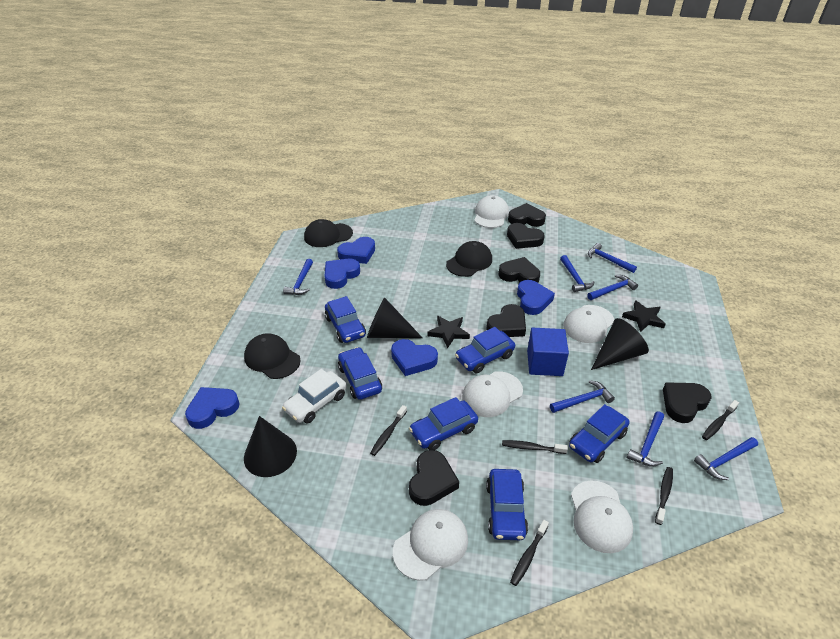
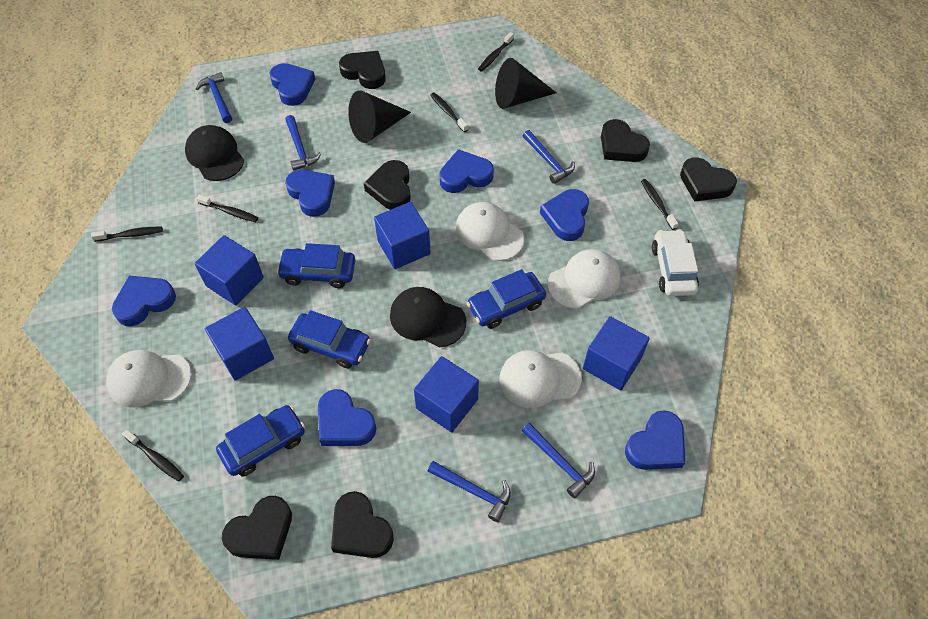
black cap: [244,333,301,379] [304,219,353,247] [446,241,492,277] = 3 -> [185,125,244,181] [390,287,466,347] = 2
black cone: [244,416,297,477] [367,298,423,338] [591,318,649,370] = 3 -> [348,90,411,143] [495,58,556,109] = 2
black star: [427,316,470,348] [622,300,666,332] = 2 -> none = 0
black toothbrush: [370,405,407,456] [502,440,568,454] [510,520,549,586] [655,467,673,525] [702,400,739,440] = 5 -> [91,227,163,242] [122,429,184,482] [196,195,258,222] [431,92,468,132] [478,32,514,71] [641,179,679,230] = 6
blue car: [325,296,366,343] [338,347,382,400] [409,397,478,450] [455,327,515,373] [486,469,528,540] [569,404,629,463] = 6 -> [216,405,305,476] [277,243,355,288] [288,310,371,368] [467,269,546,329] = 4
blue cube: [527,328,569,376] = 1 -> [195,235,264,306] [205,307,274,381] [374,202,431,269] [414,356,479,433] [583,316,650,390] = 5
blue hammer: [283,259,313,295] [550,380,615,413] [560,255,594,292] [587,275,638,300] [588,243,637,273] [627,411,664,467] [694,437,758,480] = 7 -> [196,72,232,123] [285,115,321,171] [428,461,511,522] [522,130,575,184] [522,423,595,498] = 5
blue heart: [185,387,240,429] [324,259,360,289] [337,237,375,264] [391,339,438,376] [517,280,555,315] = 5 -> [112,276,176,326] [270,63,315,106] [285,170,335,217] [318,389,376,446] [439,149,494,193] [540,189,589,241] [625,410,685,470] = 7
white cap: [393,509,468,581] [462,371,523,417] [474,195,509,228] [563,305,614,343] [571,481,633,553] = 5 -> [106,350,191,408] [455,202,524,261] [499,350,582,408] [548,249,620,309] = 4

